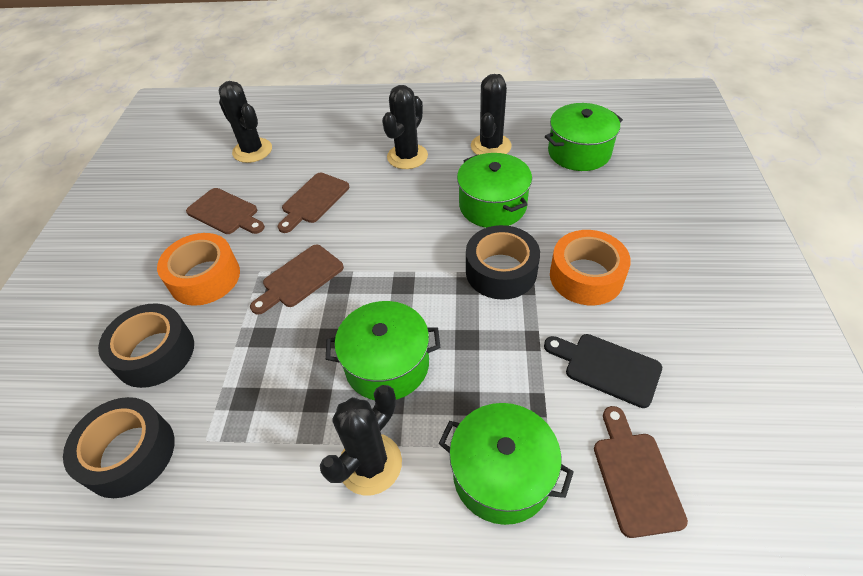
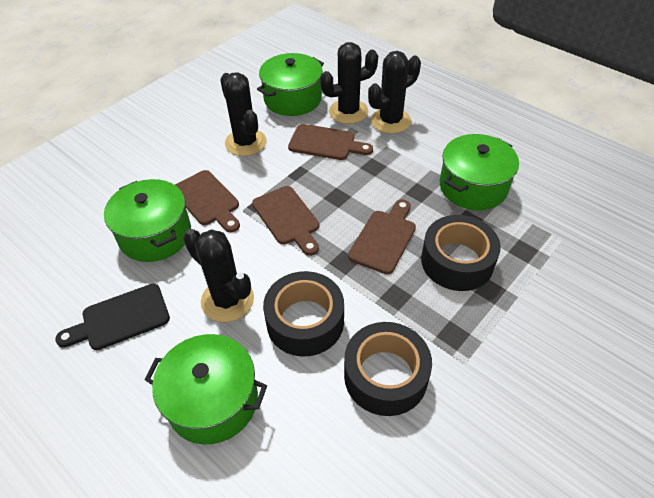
orange tape: [157,233,240,306] [550,230,631,305] = 2 -> none = 0

